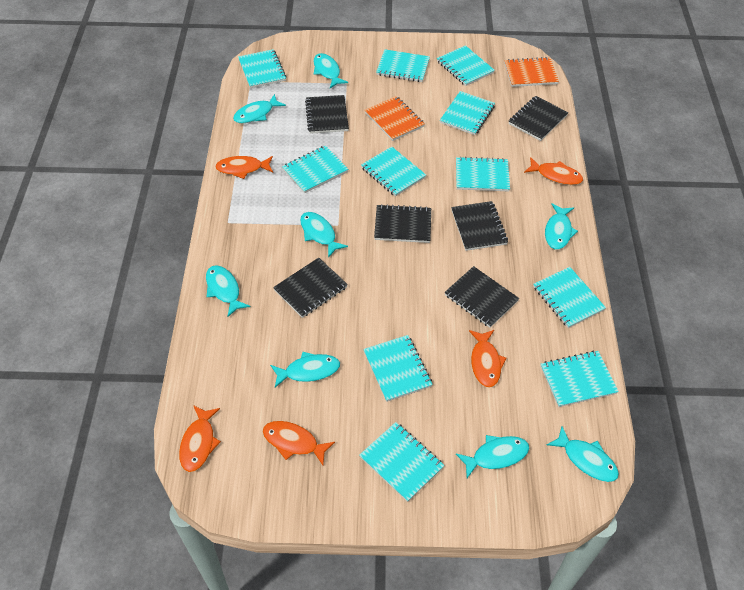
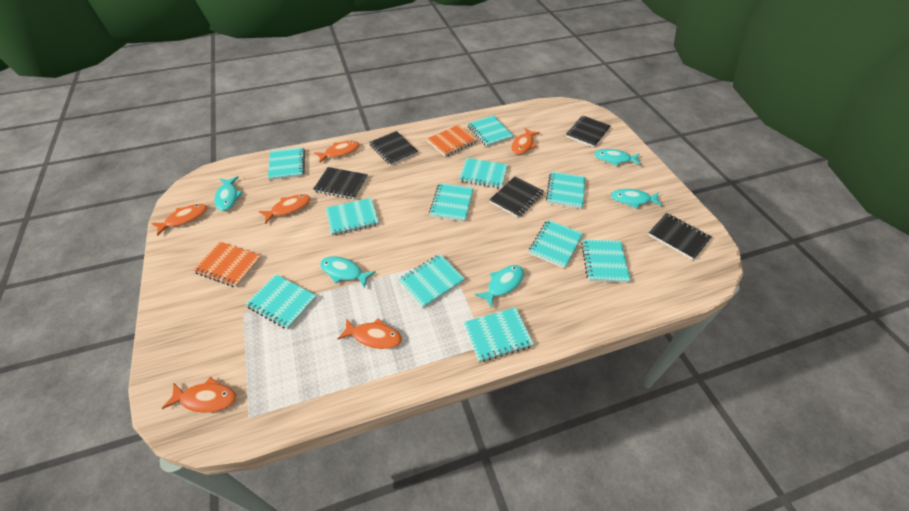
black notebook: [273,257,348,318] [305,95,349,134] [374,204,431,243] [445,266,519,328] [451,201,508,251] [509,96,568,141] = 6 -> [313,167,368,199] [369,131,418,166] [489,176,544,218] [566,116,611,147] [648,213,711,260] = 5
orange fish: [179,405,221,472] [215,156,273,179] [263,421,335,465] [469,330,506,388] [524,157,583,185] = 5 -> [151,204,207,236] [162,377,236,413] [259,194,311,224] [314,141,360,163] [337,318,402,349] [511,128,540,155] = 6
turquoise fish: [206,265,250,317] [233,94,286,123] [270,352,340,388] [300,212,348,258] [313,53,348,88] [456,435,529,478] [545,203,578,250] [547,426,619,482] = 8 -> [214,176,243,211] [320,256,376,288] [475,265,524,308] [594,149,641,166] [611,189,663,209] = 5

